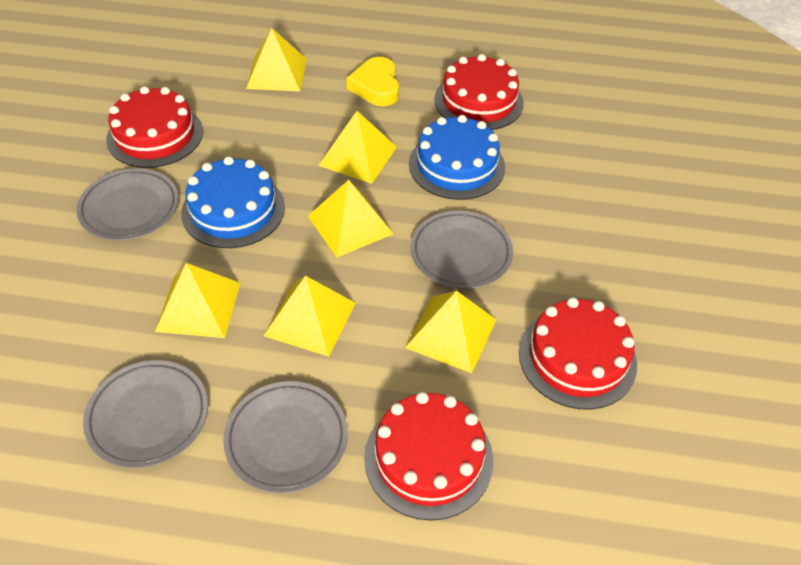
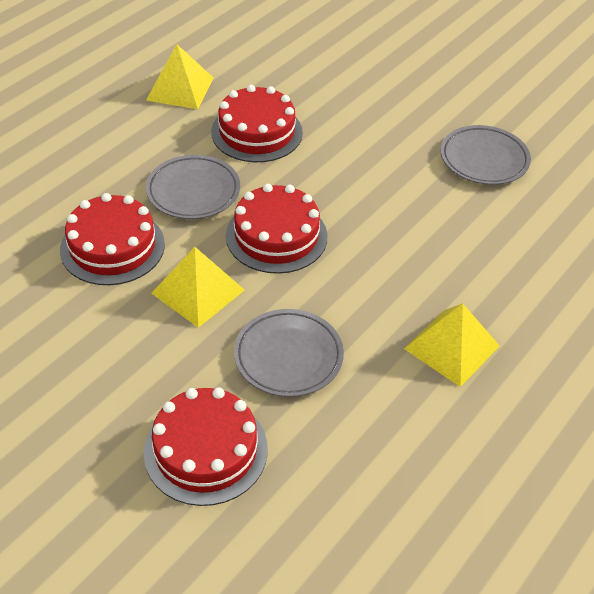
blue cake: [181,156,285,248] [409,115,505,200] = 2 -> none = 0
grey plate: [76,168,179,240] [83,360,208,468] [223,381,348,493] [410,211,513,289] = 4 -> [146,155,240,219] [234,309,344,397] [441,125,531,185] = 3
yellow heart: [346,57,399,106] = 1 -> none = 0
yellow pyramid: [155,263,240,338] [246,28,307,91] [263,276,355,357] [308,180,393,257] [318,111,397,184] [405,291,496,373] = 6 -> [146,44,213,109] [151,247,244,328] [404,303,500,387] = 3

